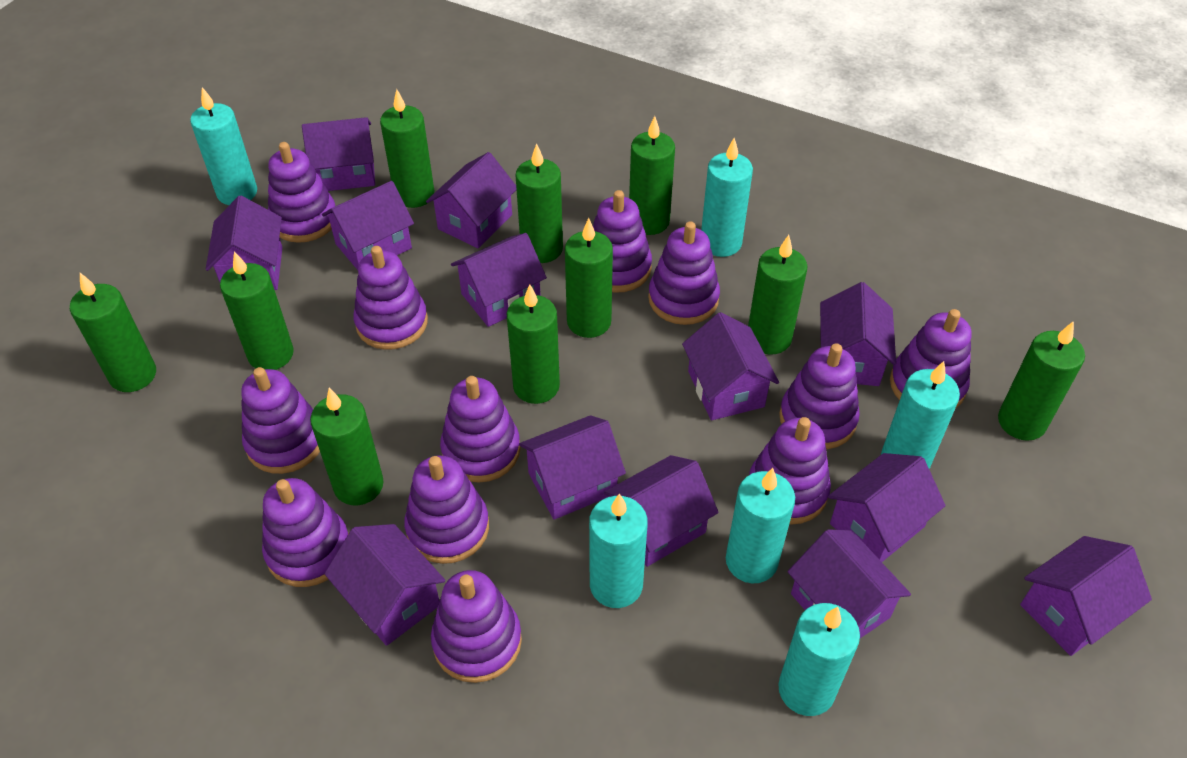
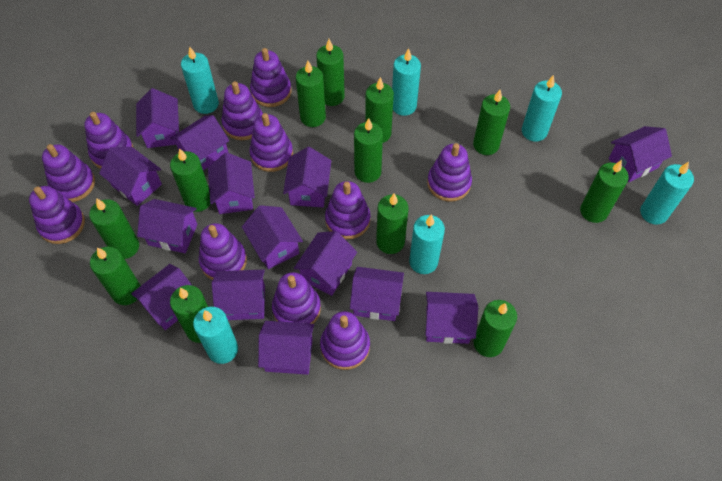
green candle: [70,273,156,392] [220,251,294,370] [310,388,384,505] [380,89,434,208] [507,284,560,404] [515,143,563,263] [565,218,613,338] [629,116,675,235] [748,235,807,355] [998,321,1085,441] = 10 -> [89,198,139,259] [90,247,141,305] [170,148,210,212] [170,285,208,343] [296,61,326,127] [316,39,345,106] [354,118,383,183] [365,77,394,143] [376,193,408,254] [473,90,510,155] [473,300,517,357] [580,160,629,223] = 12
purple house: [206,196,283,290] [302,117,375,191] [322,181,414,270] [324,524,445,646] [426,152,516,248] [451,233,547,327] [519,415,626,520] [604,455,719,567] [682,312,779,420] [787,529,911,638] [820,282,896,386] [828,453,946,562] [1020,536,1152,656] = 13 -> [99,147,162,206] [131,264,192,330] [136,88,179,148] [137,199,197,253] [170,115,229,170] [208,153,255,214] [212,269,265,320] [242,205,303,269] [258,321,314,375] [283,147,331,207] [294,231,357,296] [350,267,404,321] [425,292,478,344] [609,126,672,182] = 14
purple stacking toy: [241,367,320,474] [262,478,349,587] [268,142,335,243] [354,246,428,350] [404,455,489,564] [431,570,522,683] [440,376,521,482] [593,190,652,293] [648,221,720,325] [749,417,831,525] [779,343,860,449] [890,309,971,409] = 12 -> [29,186,85,244] [42,144,95,202] [84,112,134,169] [199,223,247,280] [221,81,263,140] [249,113,293,172] [250,48,291,107] [272,272,321,324] [320,311,370,370] [325,181,370,239] [427,143,472,202] = 11

